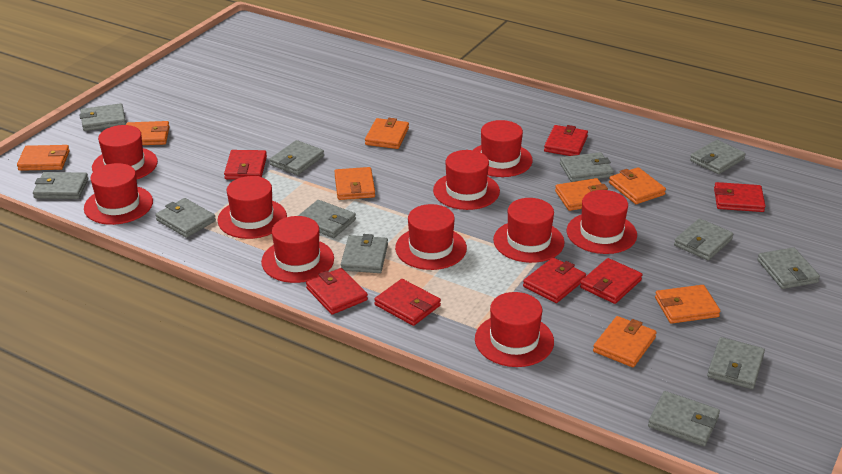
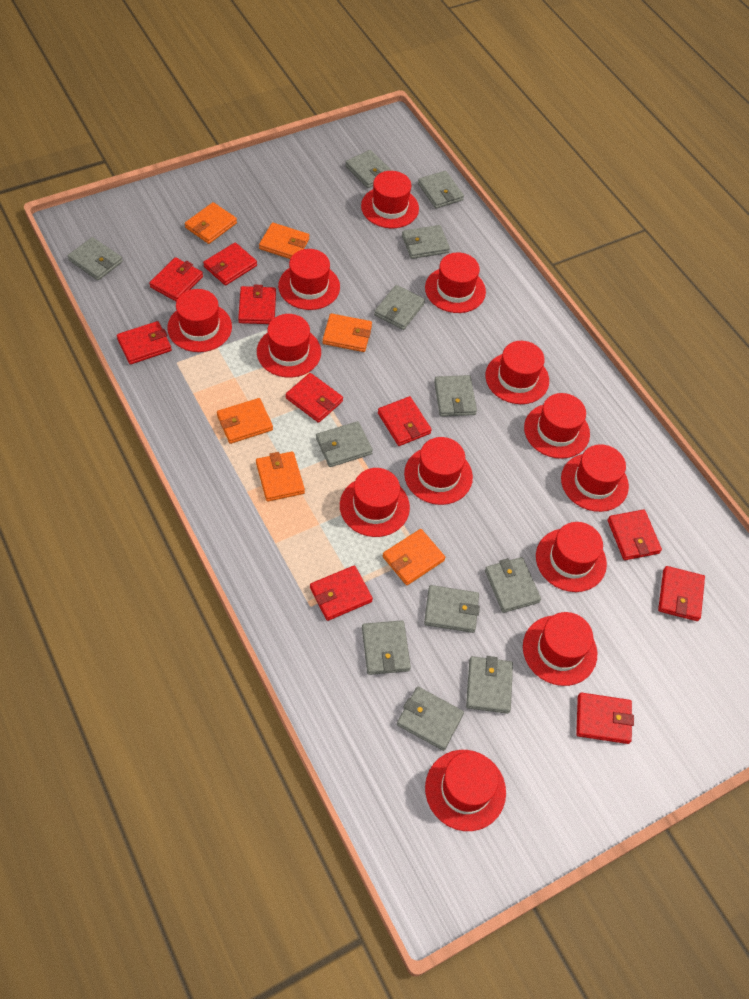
orange wallet: [17,145,70,171] [126,121,170,145] [334,167,375,200] [365,118,409,149] [555,178,608,211] [593,316,657,367] [609,167,666,204] [655,285,720,324] = 8 -> [185,202,237,244] [217,398,273,444] [256,451,305,501] [259,222,309,259] [322,313,372,352] [383,529,445,585] = 6
red hat: [84,163,153,225] [92,125,158,179] [217,176,287,239] [261,216,334,283] [395,204,467,270] [433,150,500,210] [473,120,533,177] [475,292,554,367] [493,198,565,263] [567,190,637,254] = 10 -> [167,289,232,352] [257,314,321,378] [278,249,340,310] [340,468,410,537] [361,171,419,228] [404,437,473,505] [425,252,486,313] [425,750,506,831] [485,341,549,404] [523,612,597,686] [524,393,590,459] [536,522,607,592] [561,444,629,512] = 13
red wallet: [224,150,267,180] [306,268,368,315] [374,279,441,326] [523,257,586,303] [544,125,588,156] [580,258,642,304] [714,182,766,212] = 7 -> [117,321,172,365] [149,257,203,302] [203,243,257,286] [238,285,276,324] [286,373,343,423] [310,565,373,621] [378,396,432,446] [576,692,634,744] [607,510,662,560] [658,566,705,621] = 10

